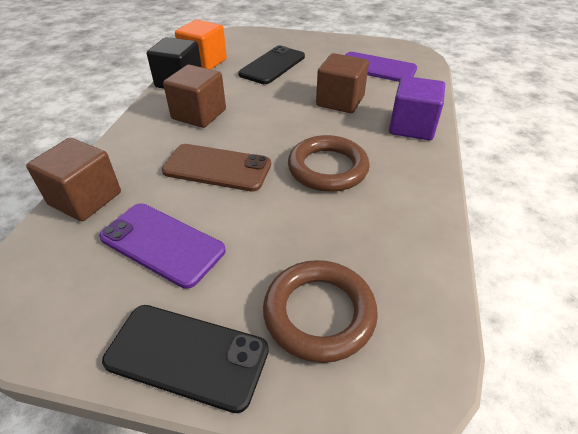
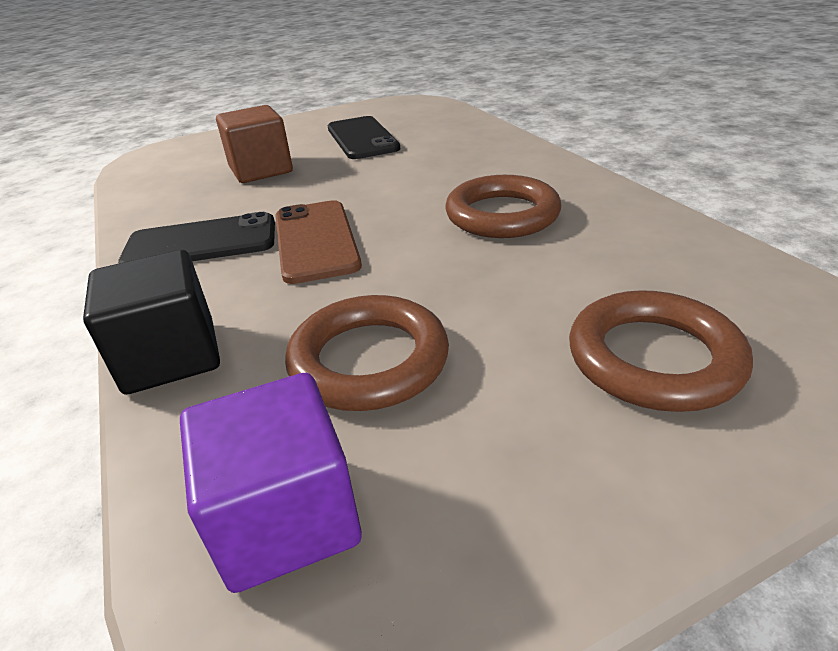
brown cube: [26,138,121,221] [163,65,226,128] [316,53,369,113] = 3 -> [216,105,293,183] = 1
brown ring: [263,260,378,363] [288,135,370,192] = 2 -> [285,295,449,411] [446,175,561,238] [569,290,753,412] = 3
orange cube: [175,20,227,70] = 1 -> none = 0
purple phone: [99,204,226,289] [346,52,417,82] = 2 -> none = 0

